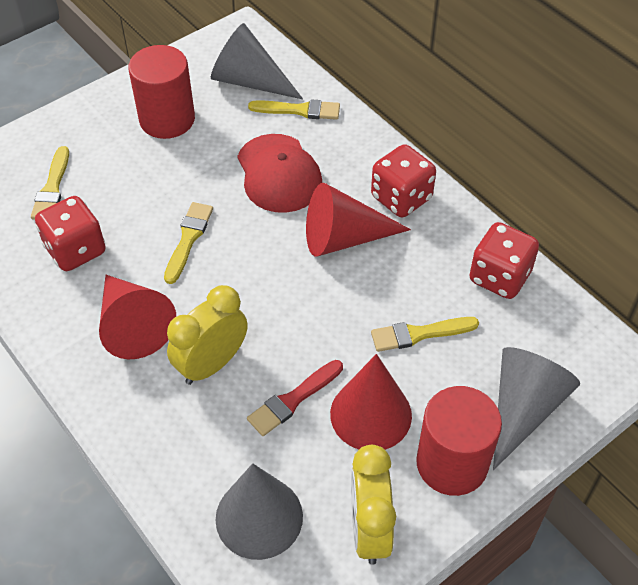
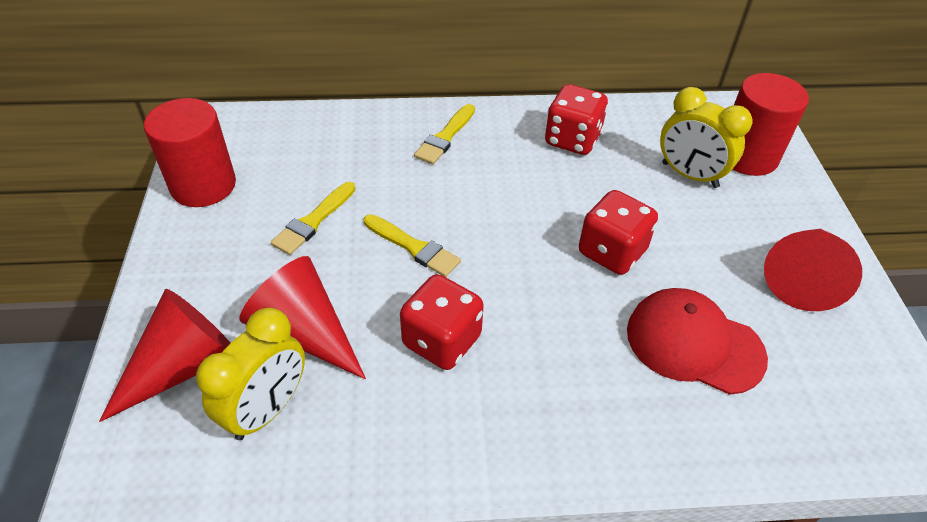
grey cone: [211,23,303,99] [215,463,303,560] [493,347,580,470] = 3 -> none = 0
red brush: [247,360,343,436] = 1 -> none = 0
yellow brush: [31,146,69,220] [164,202,213,284] [248,99,340,120] [371,317,479,352] = 4 -> [271,182,356,255] [364,214,461,277] [414,104,475,164] = 3

